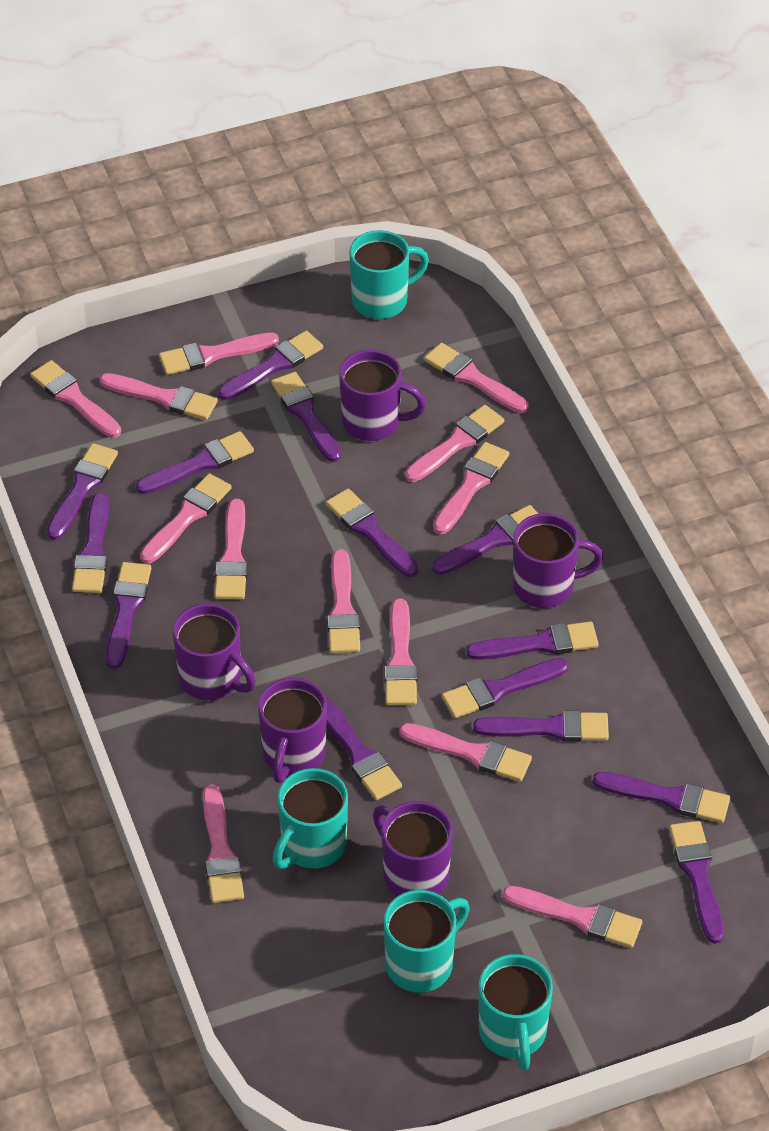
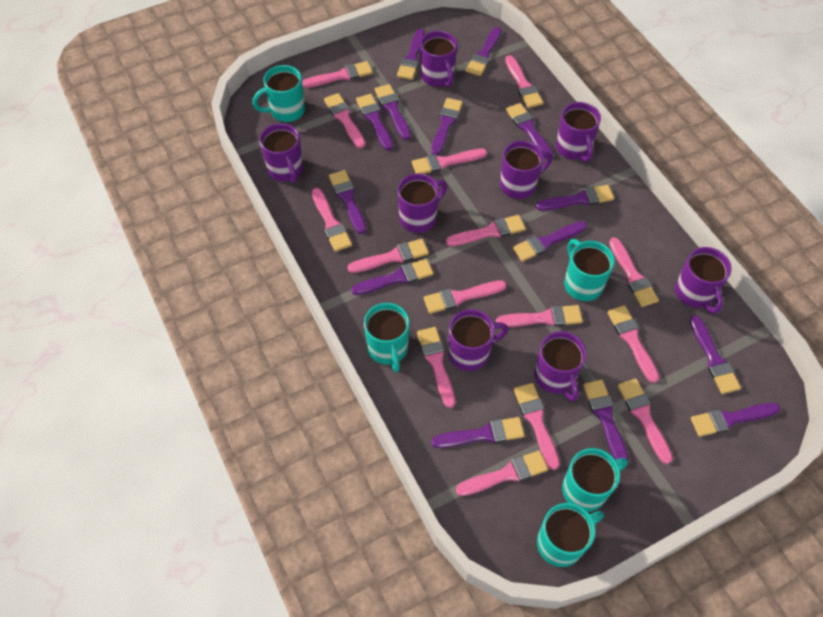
pink brush: [30,360,121,438] [100,373,218,420] [140,473,231,564] [159,333,279,375] [203,784,244,903] [214,499,248,599] [327,549,360,653] [384,599,417,705] [399,723,532,782] [405,405,504,482] [424,343,529,413] [433,442,509,534] [502,886,642,948] = 13 -> [302,61,373,88] [312,188,352,252] [324,93,365,148] [347,239,429,273] [412,148,487,174] [417,327,455,408] [424,280,506,314] [446,215,525,246] [456,450,548,496] [496,305,583,327] [505,55,543,108] [514,383,560,470] [607,305,659,383] [609,237,659,307] [618,379,673,464] = 15
purple mug: [173,604,256,701] [258,678,327,783] [339,350,426,441] [373,801,453,896] [513,513,604,608] = 5 -> [259,123,303,183] [398,173,447,233] [420,31,457,87] [448,309,508,371] [500,140,552,199] [534,331,587,402] [556,102,601,162] [675,247,732,314] = 8
turquoise mug: [272,768,348,869] [349,230,429,319] [383,890,470,993] [479,954,553,1071] = 4 -> [252,65,305,122] [364,303,410,372] [537,503,603,567] [562,448,628,512] [564,239,615,301] = 5

